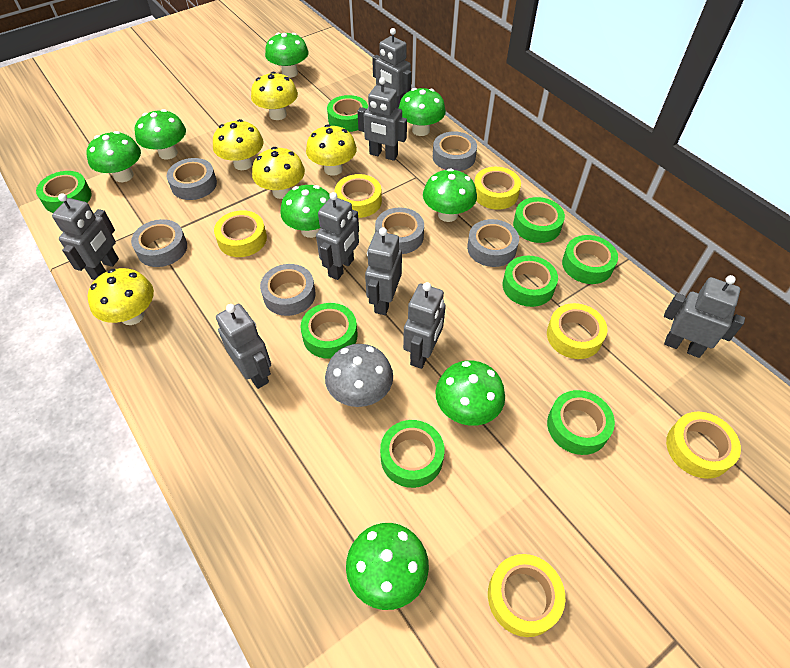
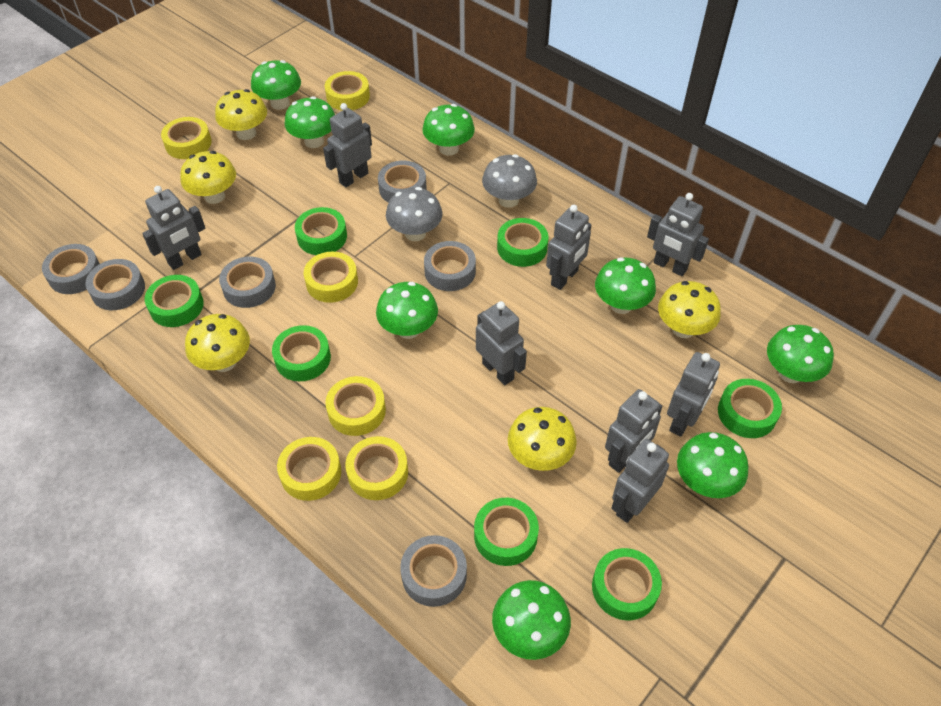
green tape: [36,171,92,213] [301,303,358,359] [327,95,368,132] [380,420,445,488] [503,256,558,307] [513,197,565,243] [547,390,615,455] [562,235,618,284] = 8 -> [144,275,204,327] [272,325,331,381] [295,207,347,255] [474,498,539,566] [497,218,549,267] [592,548,662,620] [718,379,782,438] = 7
grey mushroom: [325,344,393,407] = 1 -> [386,187,443,241] [482,154,537,208] = 2

